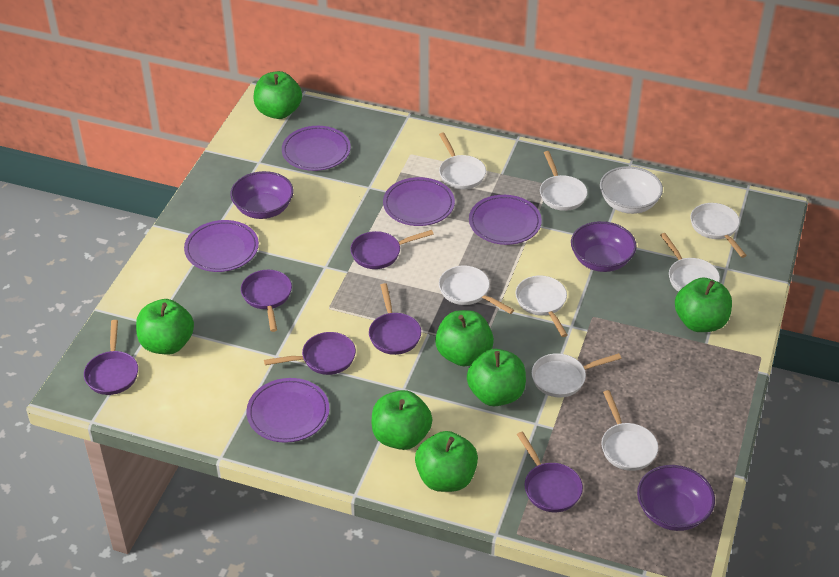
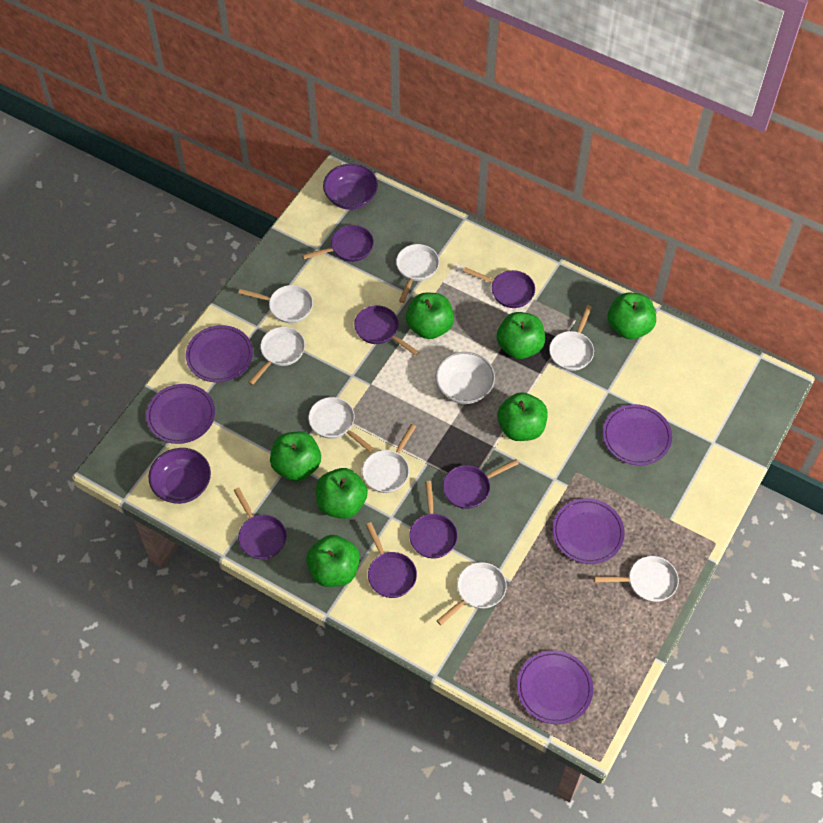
purple bowl: [230,171,294,219] [571,221,637,272] [637,465,715,531] = 3 -> [148,448,211,504] [323,164,378,210] = 2
purple pan: [84,320,138,395] [241,270,292,332] [264,332,356,375] [350,230,434,269] [369,283,421,355] [517,432,583,512] = 6 -> [234,487,287,560] [302,225,374,262] [354,305,419,355] [366,522,417,598] [409,481,458,558] [443,459,519,509] [463,267,535,308] = 7

